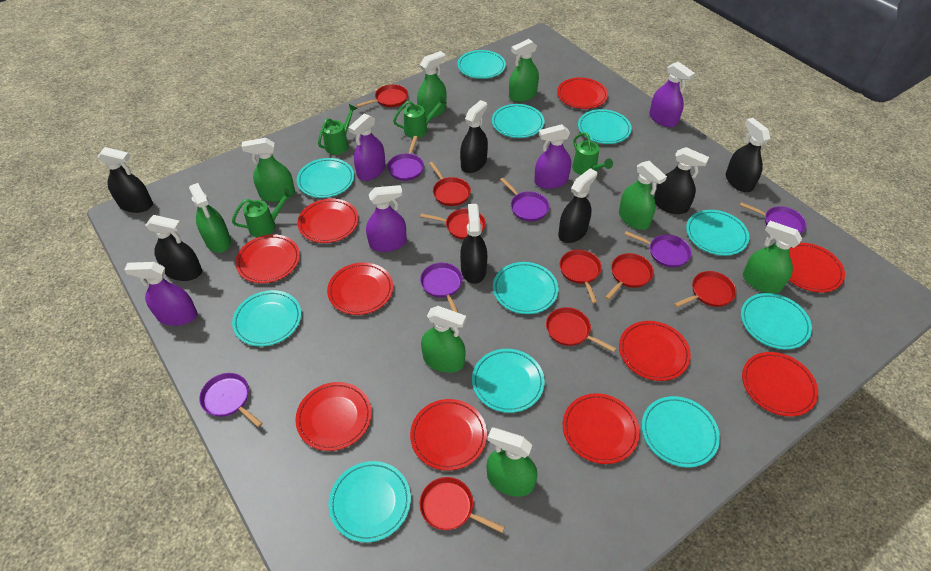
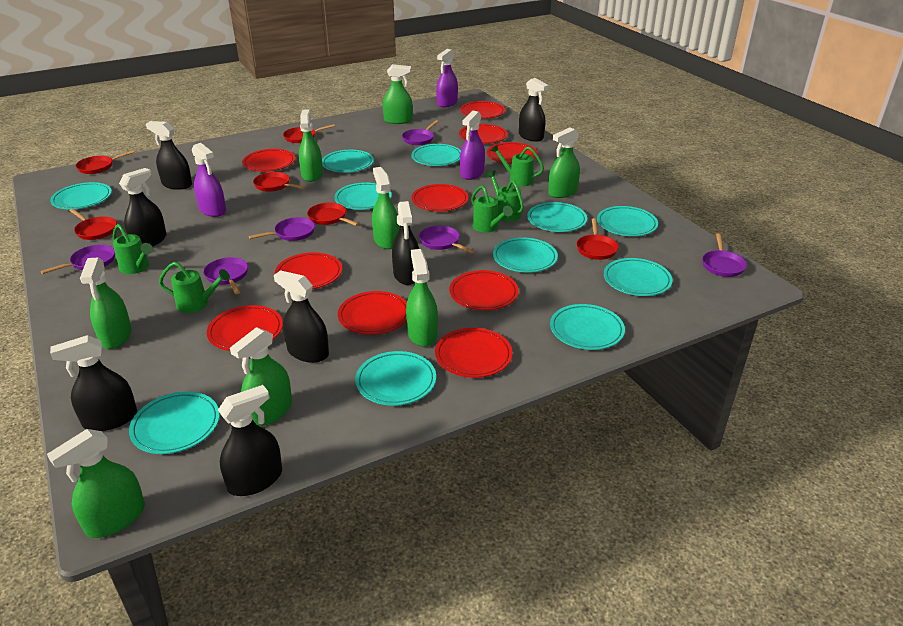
green watering can: [232,188,293,237] [318,104,357,155] [393,96,447,138] [572,132,613,175] = 4 -> [113,224,153,274] [159,262,230,313] [471,185,513,233] [487,170,524,222] [491,144,544,186] = 5
purple spray bottle: [124,262,197,326] [348,114,386,181] [366,185,407,252] [534,124,571,189] [649,62,695,127] = 5 -> [192,143,226,217] [436,49,458,107] [460,110,485,180] = 3
red pan: [356,84,408,107] [420,209,486,240] [420,477,505,533] [429,162,471,206] [546,307,616,352] [560,250,602,303] [605,253,654,300] [674,271,736,307] = 8 -> [70,209,117,240] [76,150,135,174] [253,172,305,192] [283,124,335,143] [307,203,359,226] [577,218,618,260] = 6

